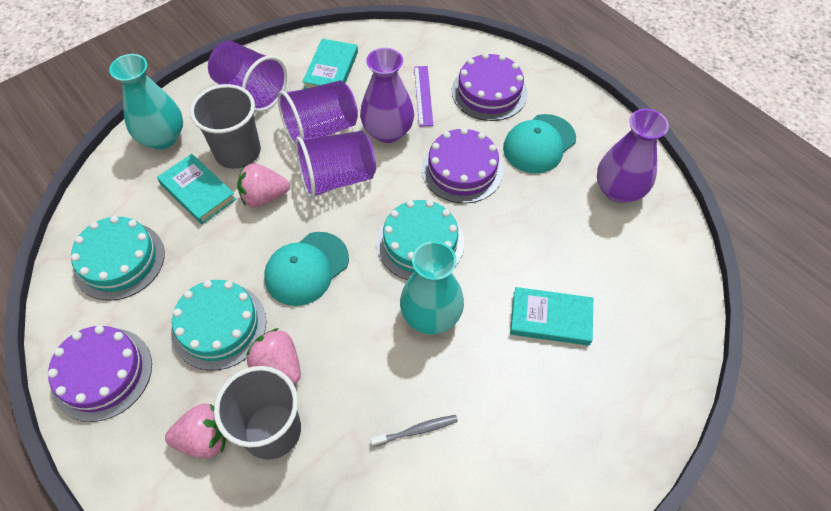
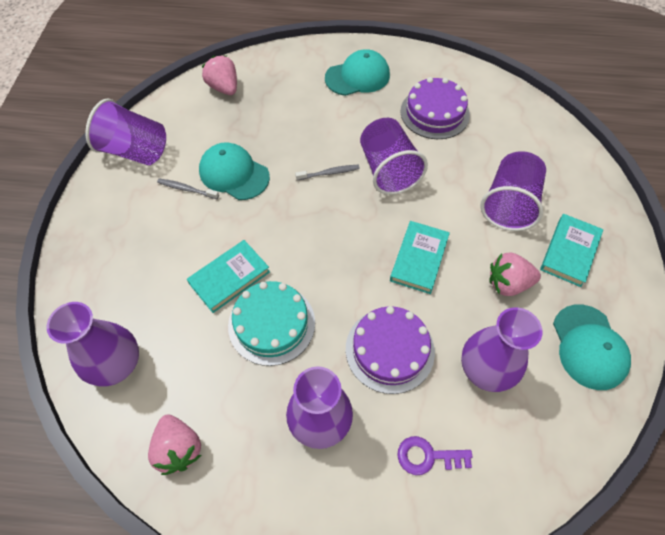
grey cup: [190,84,261,169] [214,366,301,459] = 2 -> none = 0
grey toothbrush: [371,415,458,447] = 1 -> [157,178,219,199] [295,165,360,180] = 2
purple cake: [48,326,152,422] [422,128,503,203] [452,53,528,121] = 3 -> [346,306,435,394] [400,77,470,139] = 2
purple key: none = 0 -> [397,436,472,475] = 1
purple ruler: [414,66,433,127] = 1 -> none = 0
purple vase: [360,48,414,143] [597,109,669,203] = 2 -> [47,302,139,387] [286,366,353,449] [461,307,542,392] = 3
turquoise cake: [71,216,165,301] [171,280,266,371] [377,200,464,280] = 3 -> [228,281,315,366] = 1
turquoise cap: [264,232,349,306] [503,114,576,173] = 2 -> [199,142,270,200] [325,49,390,96] [553,304,631,390] = 3
turquoise vase: [109,54,183,149] [400,241,464,334] = 2 -> none = 0

